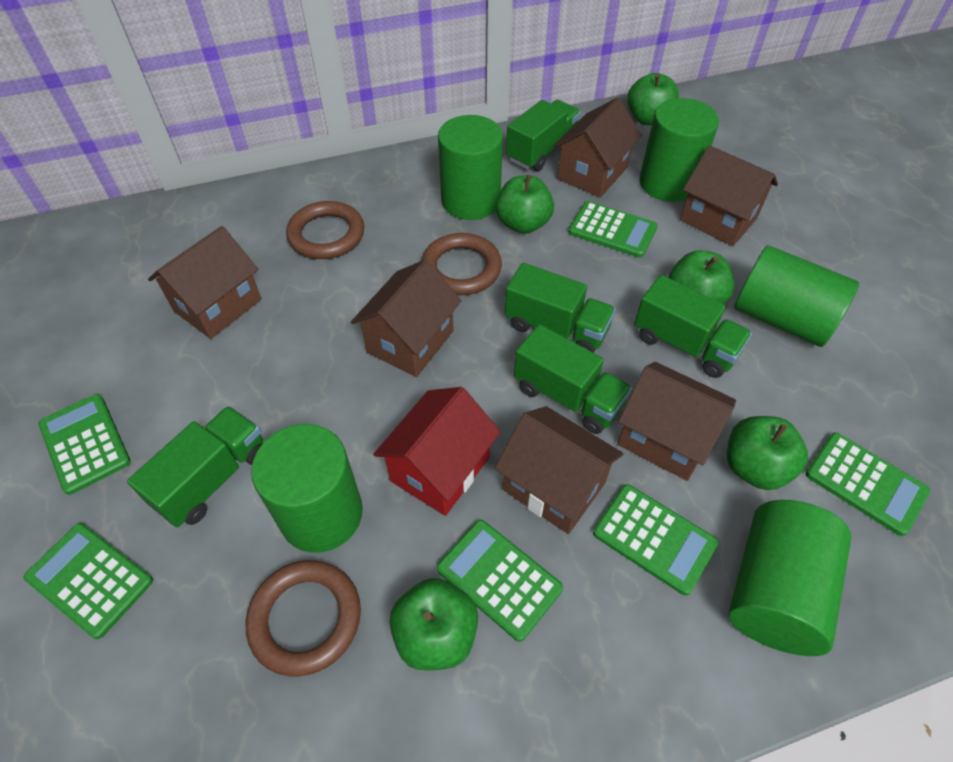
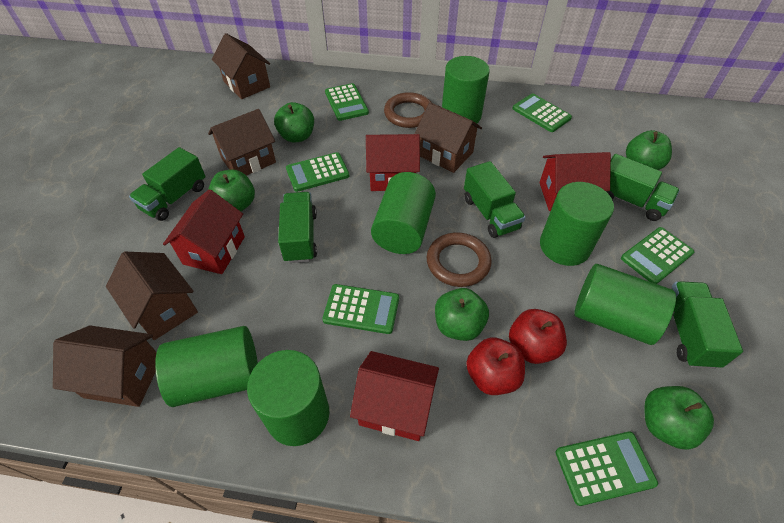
brown house: [148,226,262,339] [351,260,461,377] [494,406,623,534] [554,97,642,198] [618,362,736,481] [680,145,778,246] = 6 -> [53,326,157,407] [106,252,198,340] [208,109,276,176] [212,33,270,99] [414,102,482,173] = 5
brown ring: [246,560,361,676] [286,201,364,259] [422,233,502,295] = 3 -> [384,92,432,128] [427,233,492,287] = 2
green cylinder: [251,424,363,553] [438,115,503,220] [639,98,719,202] [728,500,851,656] [734,246,859,347] = 5 -> [155,326,258,407] [247,350,329,446] [371,172,436,254] [442,56,490,123] [540,182,614,266] [575,264,676,345] = 6
red apple: none = 0 -> [466,337,525,395] [509,309,567,364] = 2
red house: [373,387,501,516] = 1 -> [163,189,245,274] [350,351,439,441] [366,134,420,191] [540,152,611,211] = 4

